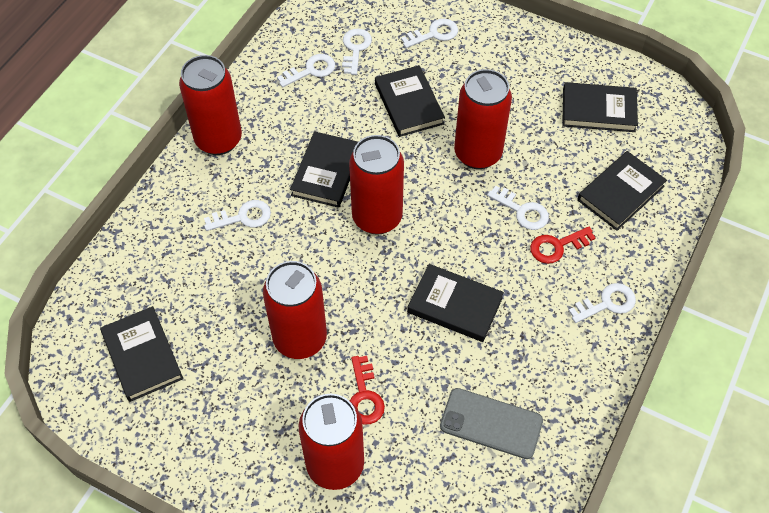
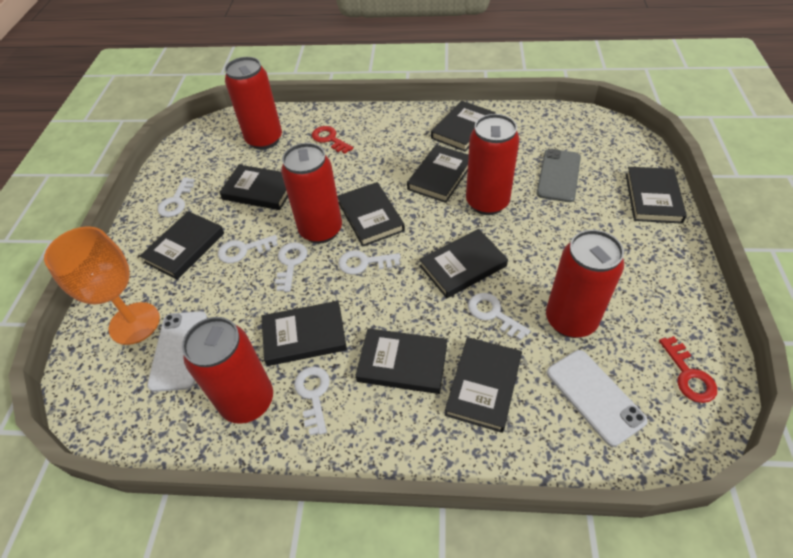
black book: [100,306,183,402] [290,131,358,208] [375,65,445,137] [408,264,504,342] [562,82,638,132] [577,151,667,231] = 6 -> [140,211,224,280] [219,165,288,210] [262,301,347,366] [337,182,405,247] [355,328,447,394] [407,145,469,203] [419,229,508,298] [431,101,495,152] [445,337,522,433] [626,167,687,224] = 10
orange goblet: none = 0 -> [44,226,160,345] = 1
white phone: none = 0 -> [147,311,207,392] [547,350,648,447] = 2

